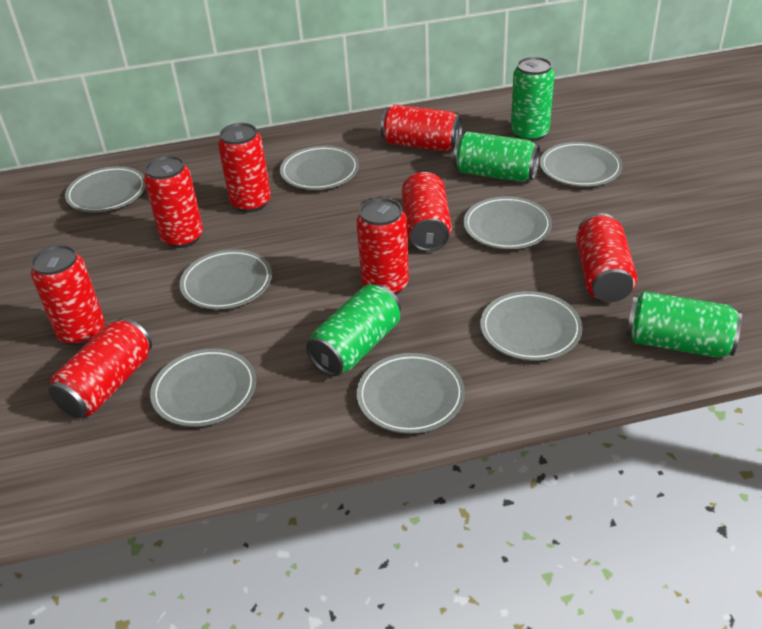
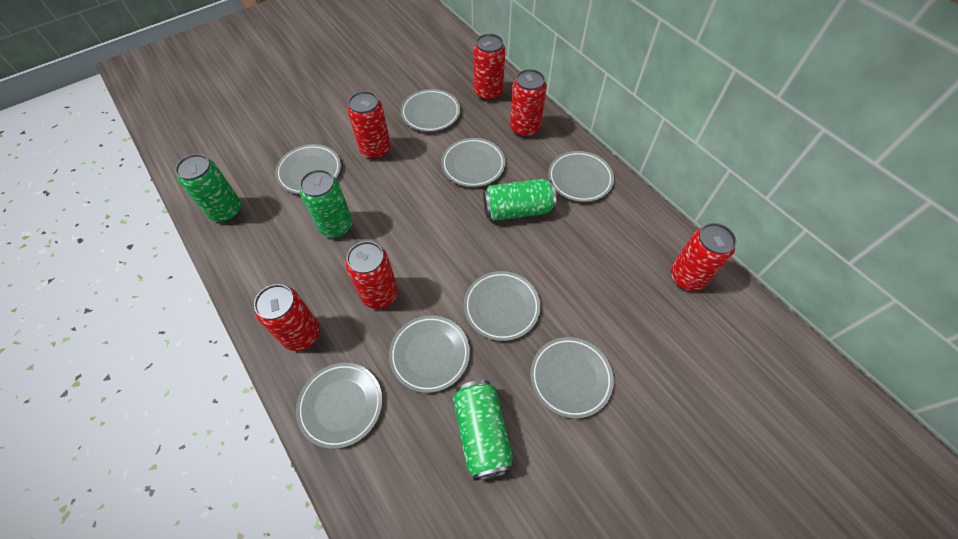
red can: [31,245,105,346] [48,318,152,418] [144,155,203,248] [218,123,271,212] [356,198,409,295] [380,104,462,151] [402,172,452,252] [576,213,637,302] = 8 -> [254,284,320,351] [346,241,398,309] [347,91,391,159] [474,34,505,101] [510,69,547,137] [671,223,736,291] = 6

